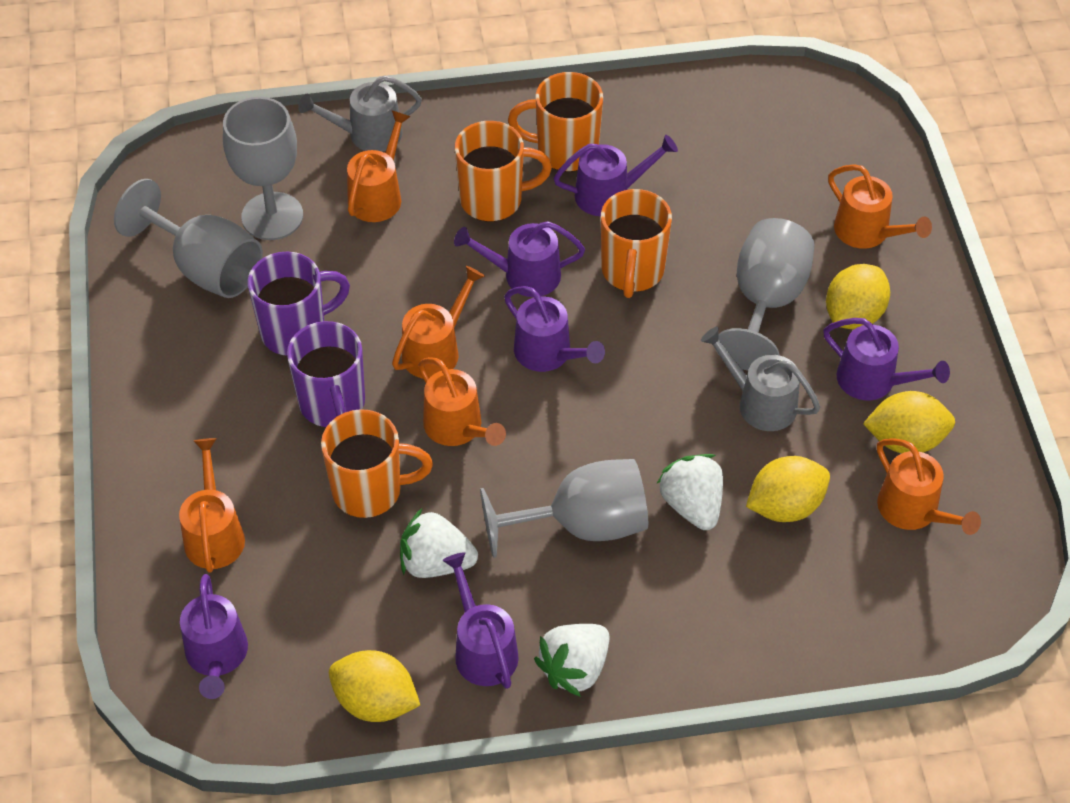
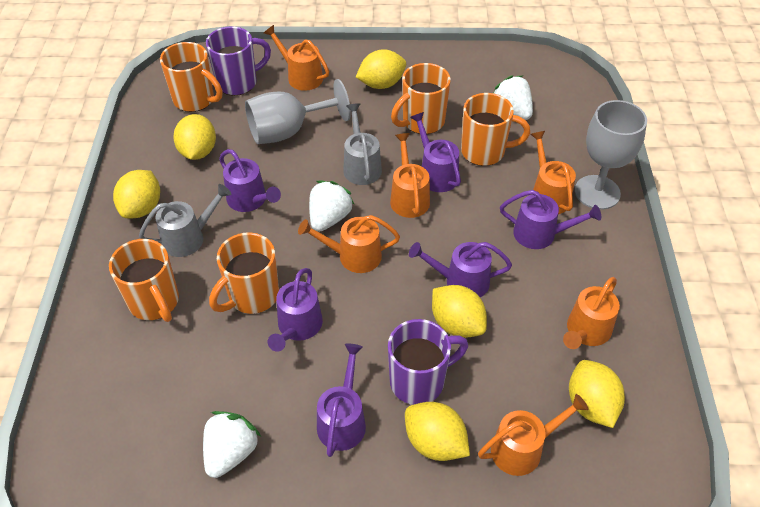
grey goblet: [114,179,263,298] [223,97,303,240] [480,459,648,558] [715,218,815,371] = 4 -> [245,79,351,144] [575,100,647,210] = 2
orange mug: [321,409,433,518] [455,121,552,222] [508,72,603,172] [601,189,672,298] = 4 -> [109,239,179,322] [160,42,223,112] [209,232,279,314] [391,63,451,134] [461,93,530,166] = 5
yellow lemon: [329,650,420,722] [746,456,830,522] [826,264,890,329] [863,391,955,453] = 4 -> [113,170,160,218] [173,114,216,160] [356,49,406,89] [405,402,470,461] [432,285,487,338] [569,360,625,428] = 6

